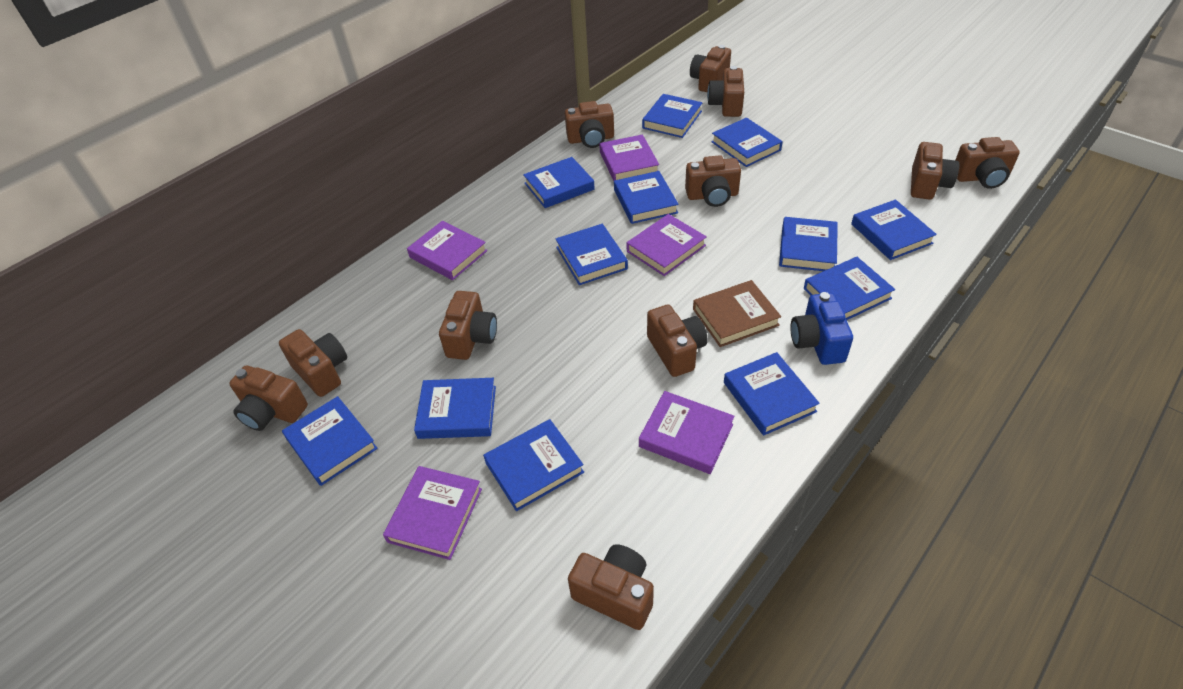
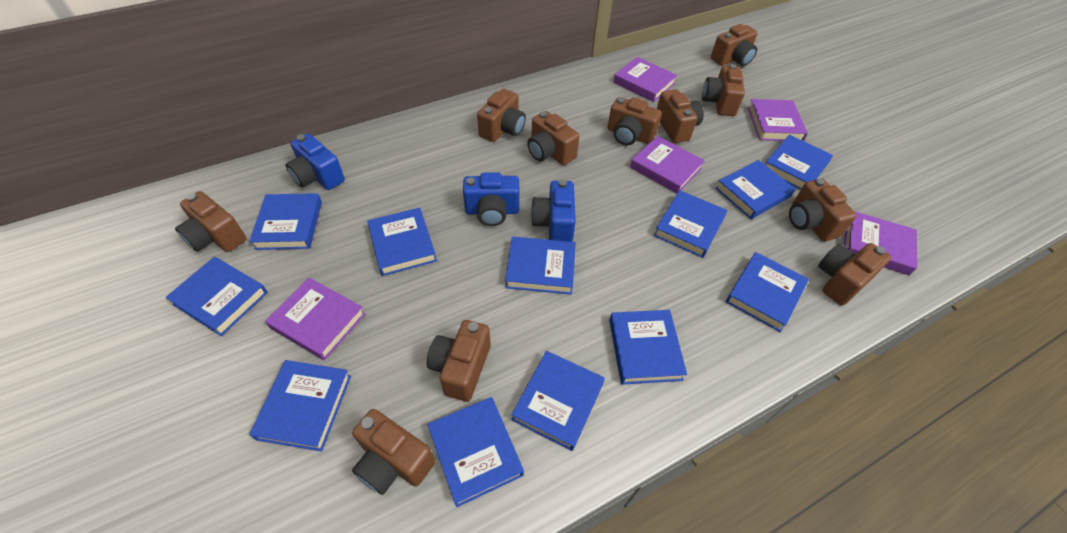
blue camera: [790,292,853,365] = 1 -> [286,133,345,190] [463,172,520,226] [531,179,576,242] = 3
brown book: [693,280,781,347] = 1 -> none = 0

